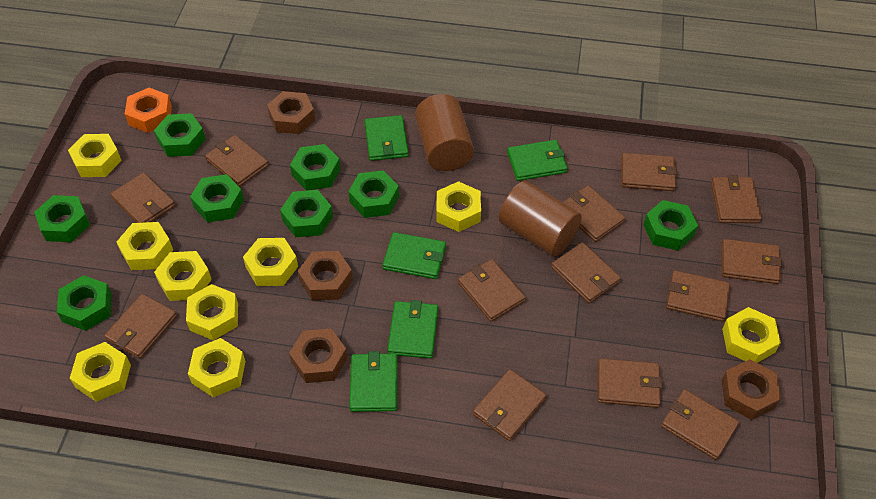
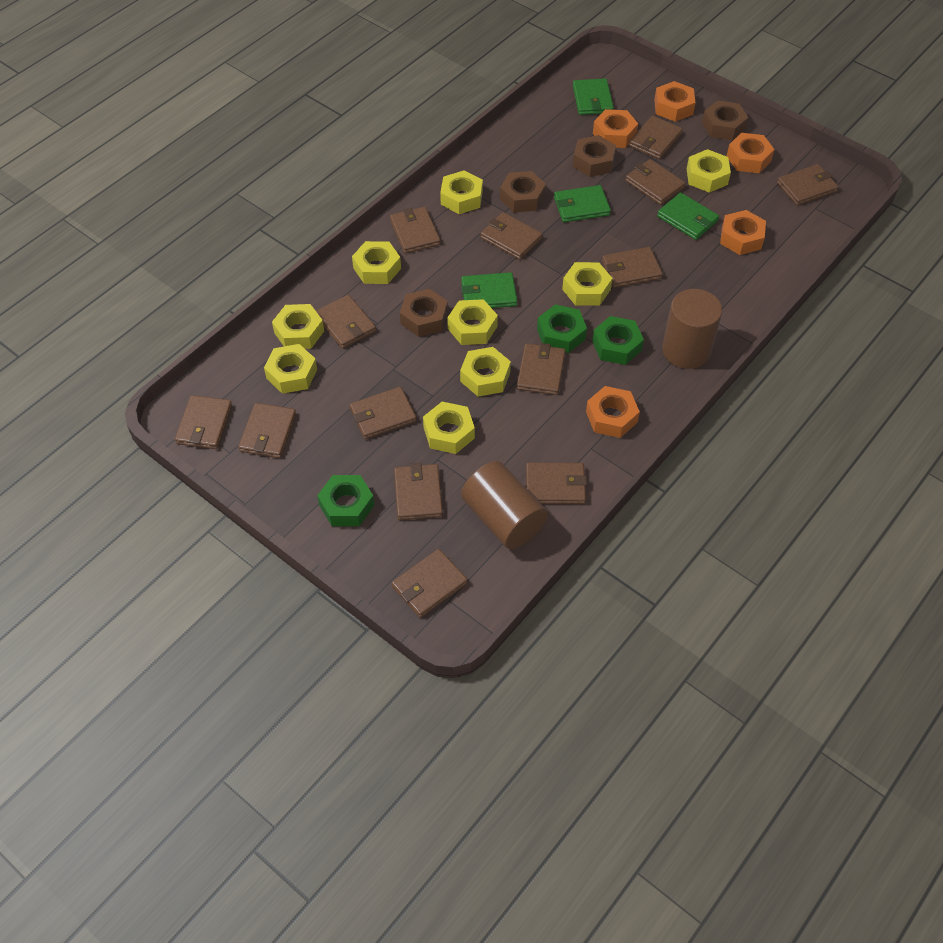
brown wallet: [104,294,177,359] [111,173,175,223] [205,135,269,187] [458,259,526,322] [473,369,546,441] [551,242,621,303] [563,185,625,242] [598,358,662,408] [621,153,677,191] [661,389,739,460] [666,270,730,322] [711,175,761,223] [721,239,782,284] = 13 -> [175,395,232,449] [238,403,296,458] [316,295,376,349] [350,387,417,439] [390,207,440,253] [391,549,468,618] [394,463,443,520] [481,212,543,260] [517,343,566,395] [526,462,587,504] [602,247,663,288] [625,159,686,205] [629,116,683,159] [777,164,839,206] = 14
green nut: [34,195,90,242] [57,275,112,331] [154,113,206,157] [190,174,244,222] [280,190,333,237] [290,144,341,191] [348,170,399,218] [644,200,698,251] = 8 -> [317,475,375,526] [537,304,587,353] [592,316,644,365] = 3
green wallet: [349,351,397,412] [364,115,408,161] [383,232,446,279] [387,300,438,359] [507,140,567,181] = 5 -> [461,272,517,308] [554,185,611,222] [573,78,614,115] [657,192,719,240] = 4
orange nut: [125,88,172,133] = 1 -> [586,386,640,438] [593,109,638,148] [654,81,696,122] [720,210,766,255] [727,133,775,173] = 5

